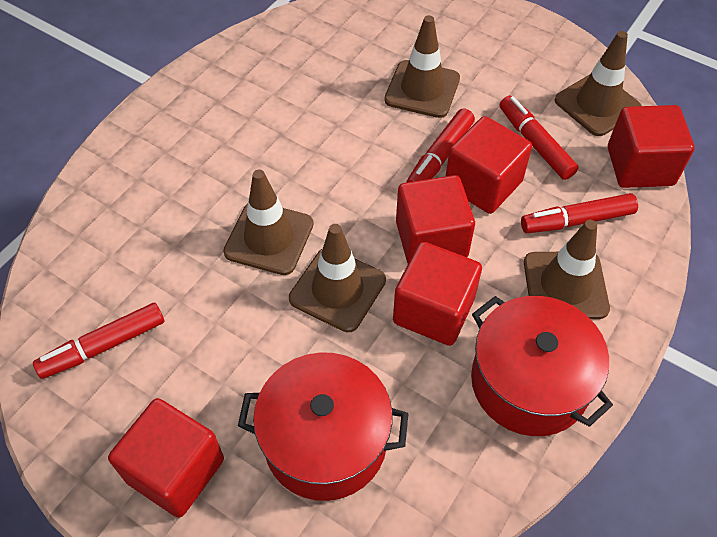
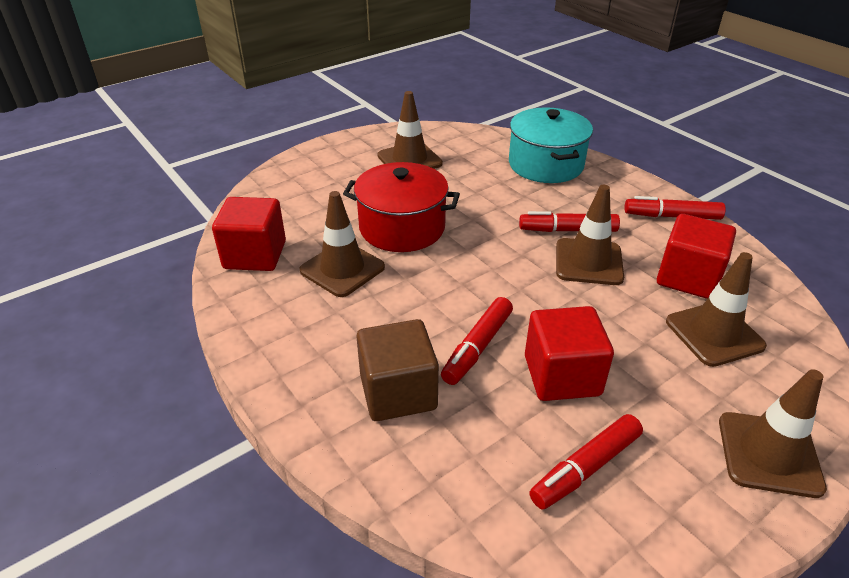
brown cube: none = 0 -> [356,319,439,421] = 1
red cube: [108,398,224,518] [393,242,482,346] [396,175,475,263] [446,116,532,214] [608,105,695,188] = 5 -> [212,197,286,271] [525,306,614,401] [657,214,736,299] = 3
red pot: [238,352,409,501] [471,296,613,436] = 2 -> [343,162,460,252] = 1
turquoise pot: none = 0 -> [509,107,593,183] = 1

